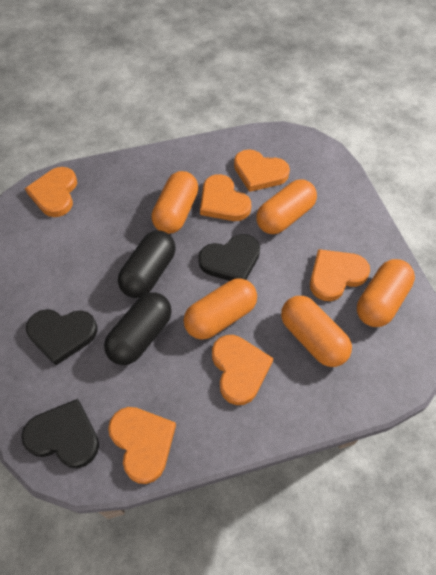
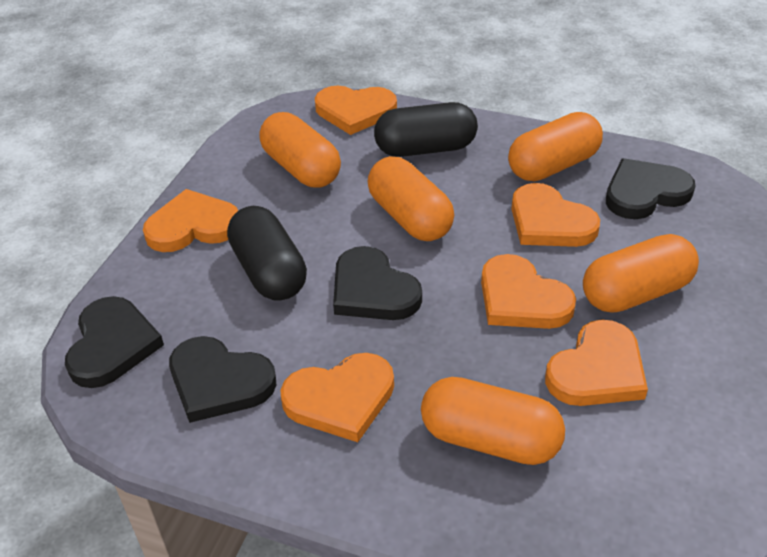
black heart: [21,399,99,468] [26,309,98,366] [198,234,260,281] = 3 -> [65,296,164,388] [169,336,276,423] [333,246,422,320] [606,158,695,219] = 4

